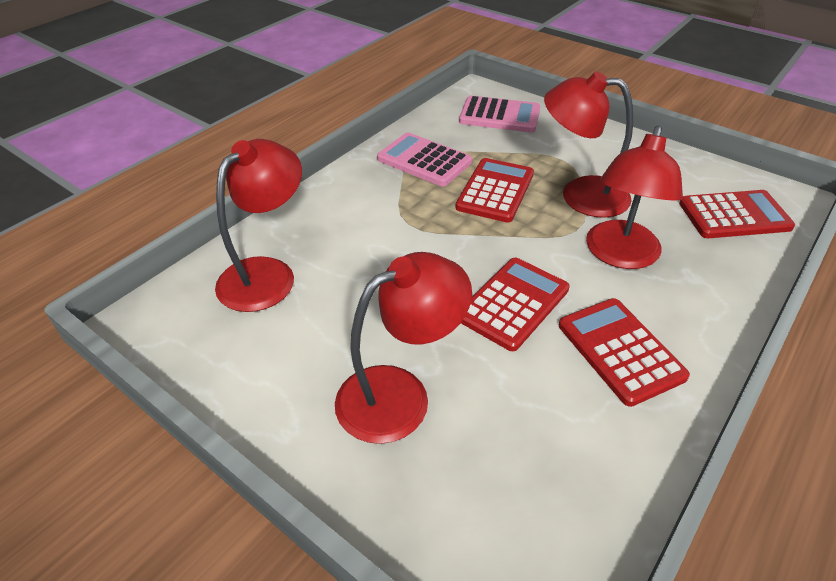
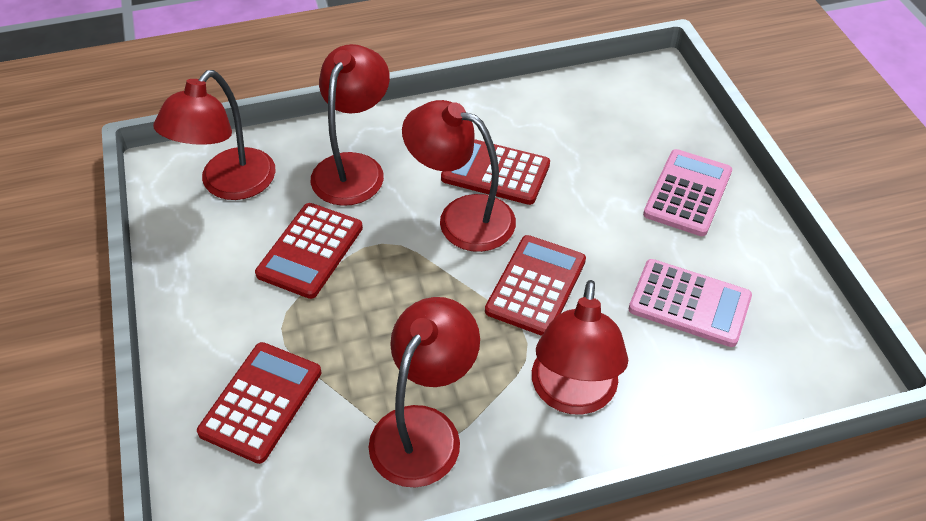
red lamp: [215,139,302,312] [335,252,472,444] [544,71,634,218] [586,125,683,269] = 4 -> [153,70,276,200] [311,44,390,206] [368,297,480,488] [402,100,516,252] [532,280,628,415] = 5

